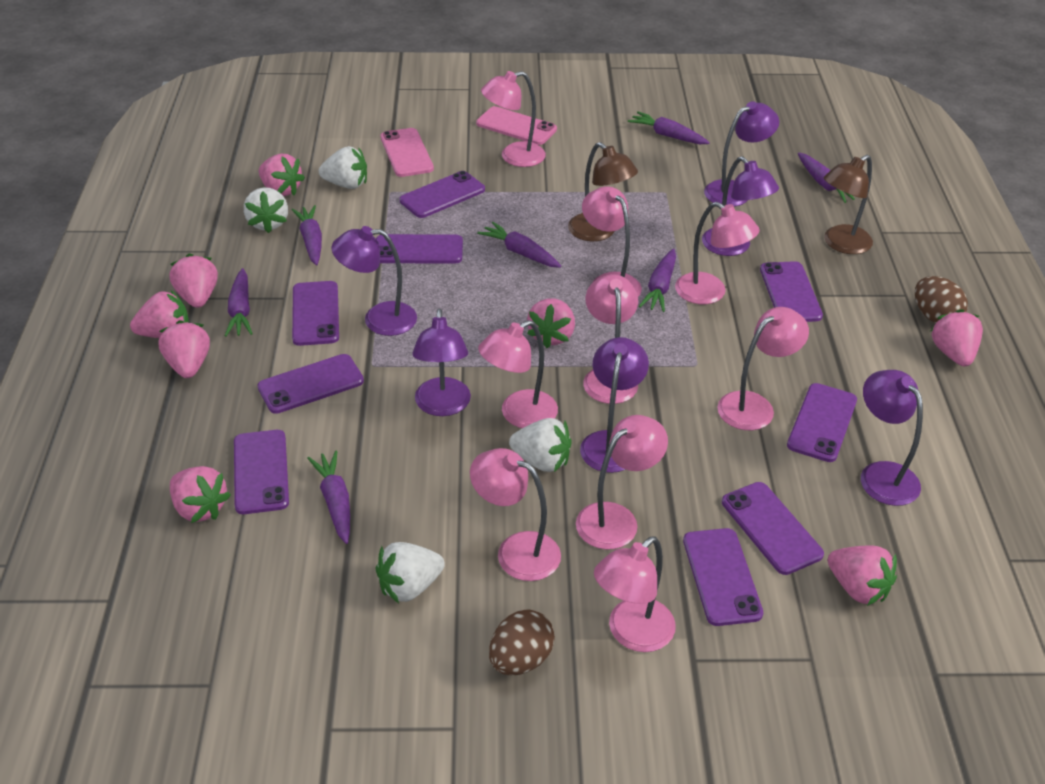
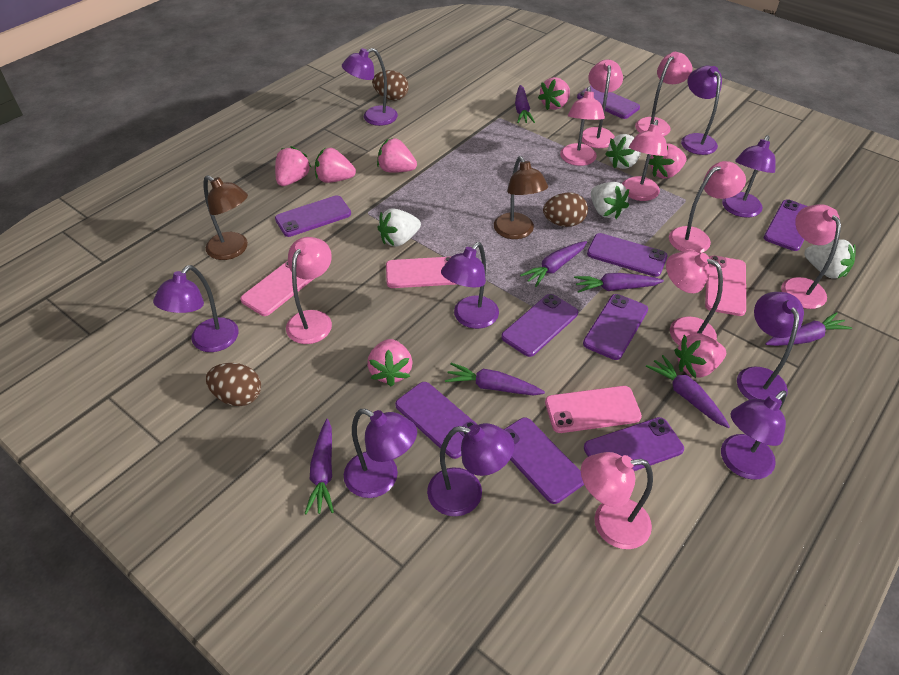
brown egg: [489,609,555,675] [915,276,968,323] = 2 -> [206,363,261,406] [372,70,409,100] [543,193,588,227] = 3
pink phone: [380,128,434,177] [476,106,557,145] = 2 -> [240,261,315,316] [386,256,456,288] [545,386,642,433] [705,256,746,316] = 4
pink strawberry: [130,290,189,338] [159,320,210,378] [170,254,218,308] [170,466,231,523] [259,154,305,196] [527,298,575,348] [828,546,897,606] [930,309,983,366] = 8 -> [275,146,311,186] [315,148,356,183] [367,339,412,387] [377,138,417,173] [538,77,570,110] [649,143,687,179] [674,333,726,378] = 7
purple lamp: [332,226,417,336] [412,309,471,416] [580,337,649,473] [702,156,779,256] [704,101,779,207] [861,370,923,506] = 6 -> [153,265,239,352] [342,48,398,126] [344,409,417,498] [427,423,514,516] [441,242,499,329] [681,66,722,155] [721,390,787,480] [722,135,776,218] [737,292,804,400] = 9

